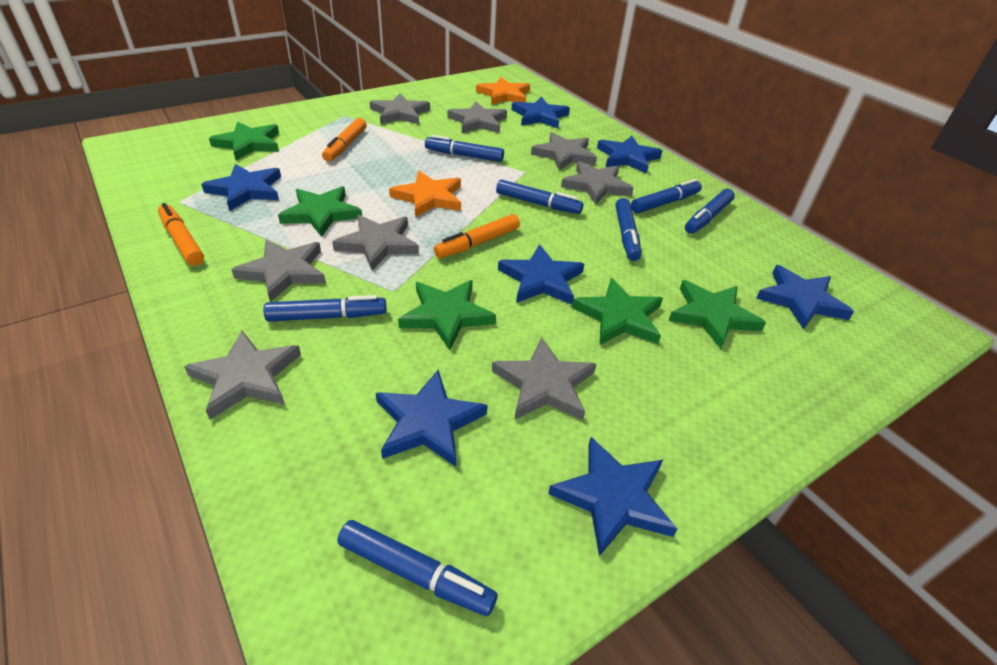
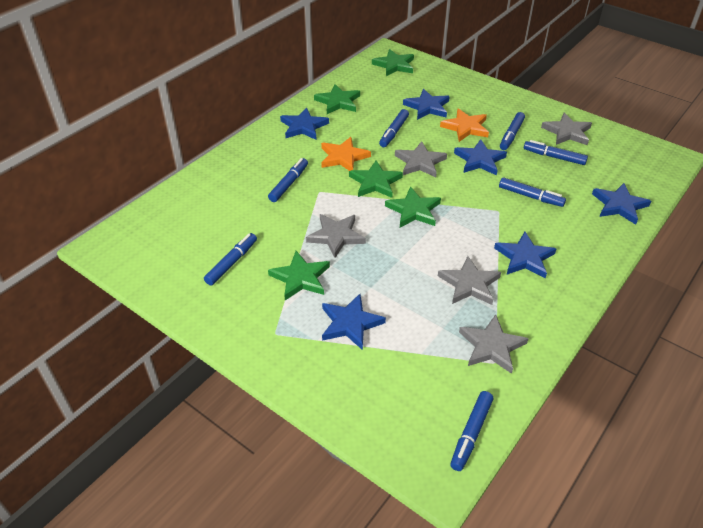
blue star: [201,164,281,211] [376,370,488,467] [498,244,584,304] [511,97,570,128] [548,437,677,556] [597,136,662,174] [756,265,854,330] = 7 -> [280,107,329,140] [322,294,386,350] [403,89,450,120] [454,139,507,175] [494,232,556,279] [592,183,651,225] = 6
grey star: [184,330,301,420] [231,239,326,302] [332,215,419,270] [370,93,430,125] [447,101,507,133] [492,337,596,421] [531,132,597,171] [561,161,633,205] = 8 -> [306,214,366,258] [395,141,447,177] [438,256,501,305] [459,314,529,374] [541,113,592,145] = 5
orange marker: [158,203,204,266] [322,118,366,162] [434,214,520,258] = 3 -> none = 0

